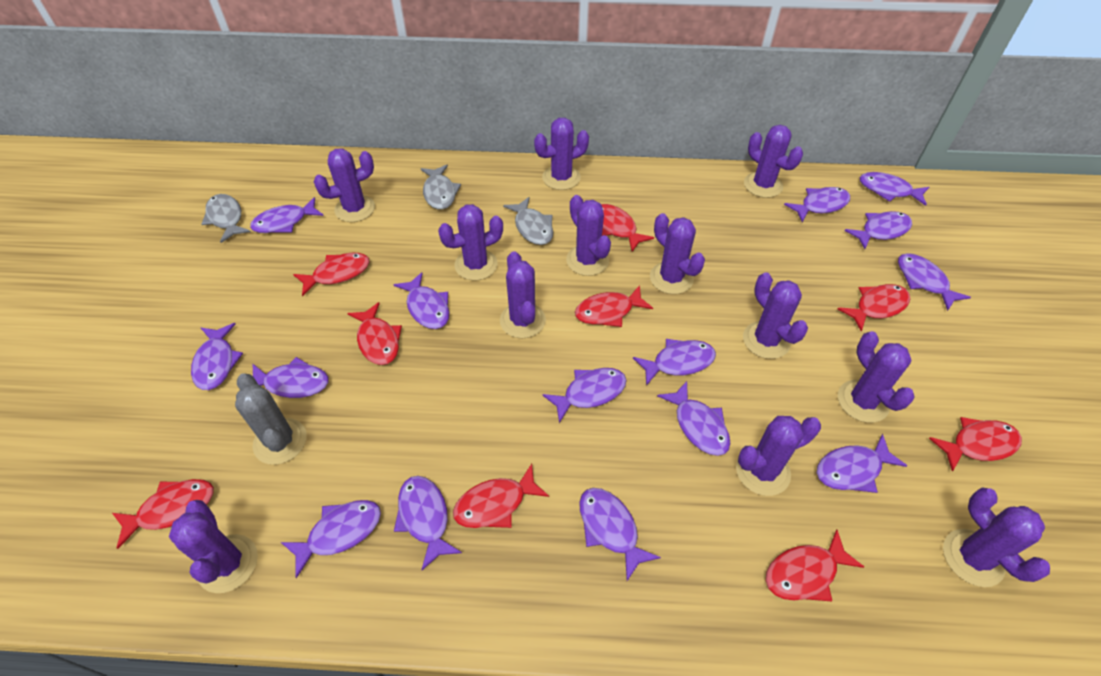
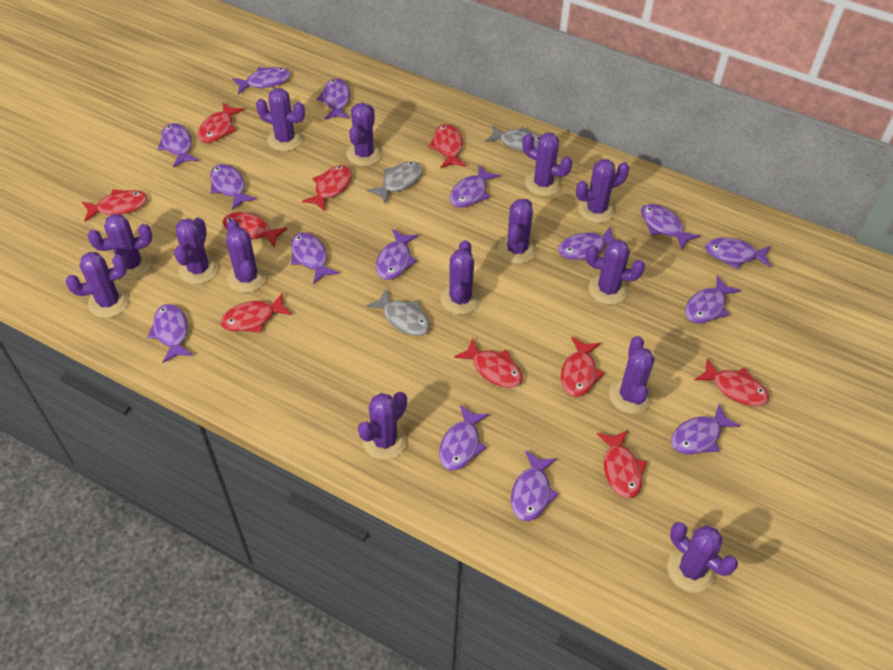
grey cactus: [235,373,307,465] = 1 -> none = 0
purple cactus: [169,500,258,593] [314,148,375,222] [438,204,503,281] [500,251,546,338] [534,118,589,190] [566,195,611,276] [650,213,705,294] [736,416,821,496] [743,272,808,359] [744,125,803,198] [838,331,915,423] [943,487,1050,587] = 12 -> [66,252,129,318] [88,214,152,279] [174,217,219,284] [226,220,267,293] [256,88,305,151] [346,103,382,166] [358,392,407,460] [440,240,480,315] [498,199,537,264] [522,133,572,196] [576,159,630,223] [586,239,645,305] [609,336,655,414] [668,522,738,593] = 14
red fish: [112,479,214,549] [293,253,370,296] [347,302,402,365] [453,464,549,528] [575,285,653,327] [601,204,654,252] [766,530,864,601] [838,284,910,331] [929,417,1022,471] = 9 -> [82,189,147,222] [198,102,244,143] [221,293,292,333] [223,212,287,248] [302,165,352,212] [428,124,466,169] [454,338,523,388] [561,337,604,397] [597,430,646,498] [695,359,769,406] = 10

